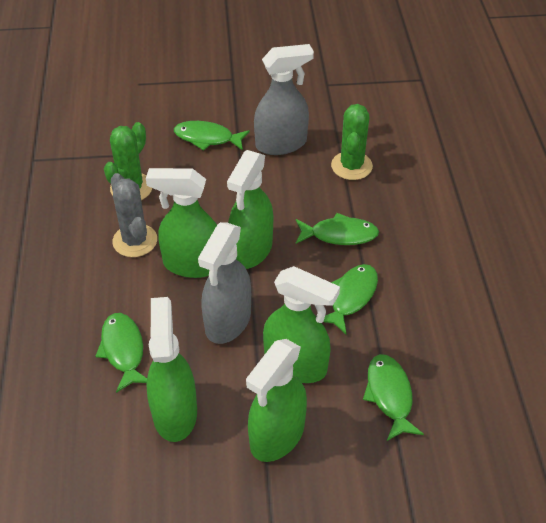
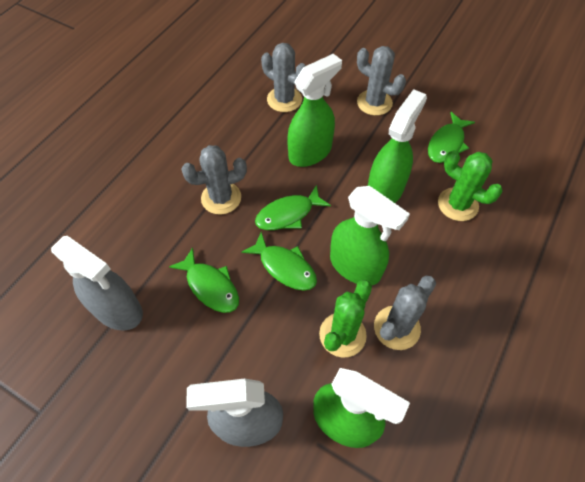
green fish: [95,313,147,393] [174,121,250,151] [296,213,379,245] [323,264,378,334] [363,354,424,441] = 5 -> [169,247,239,313] [241,232,317,291] [255,185,331,230] [428,112,475,163] = 4
green spray bottle: [146,168,217,278] [147,297,197,442] [227,150,273,269] [246,339,307,462] [263,266,340,383] = 5 -> [287,54,342,167] [313,368,410,448] [330,186,410,285] [368,89,427,203] = 4
grey cactus: [111,173,157,257] = 1 -> [181,145,247,215] [261,43,306,112] [357,46,406,116] [374,276,436,350] = 4

